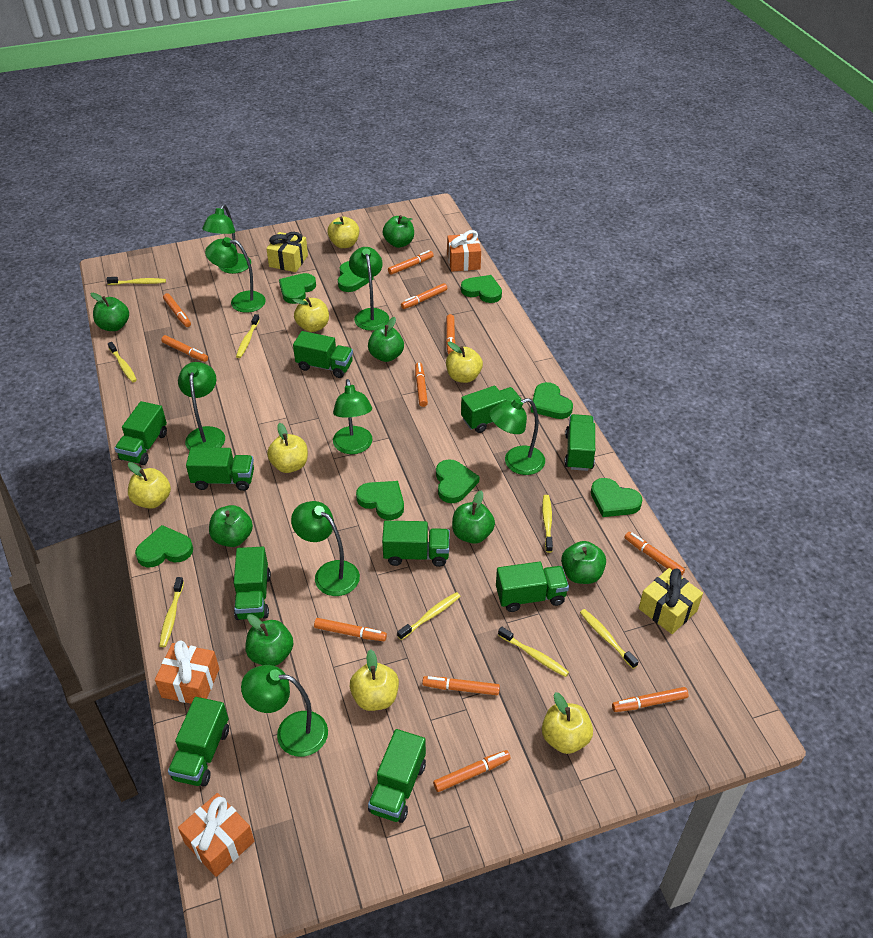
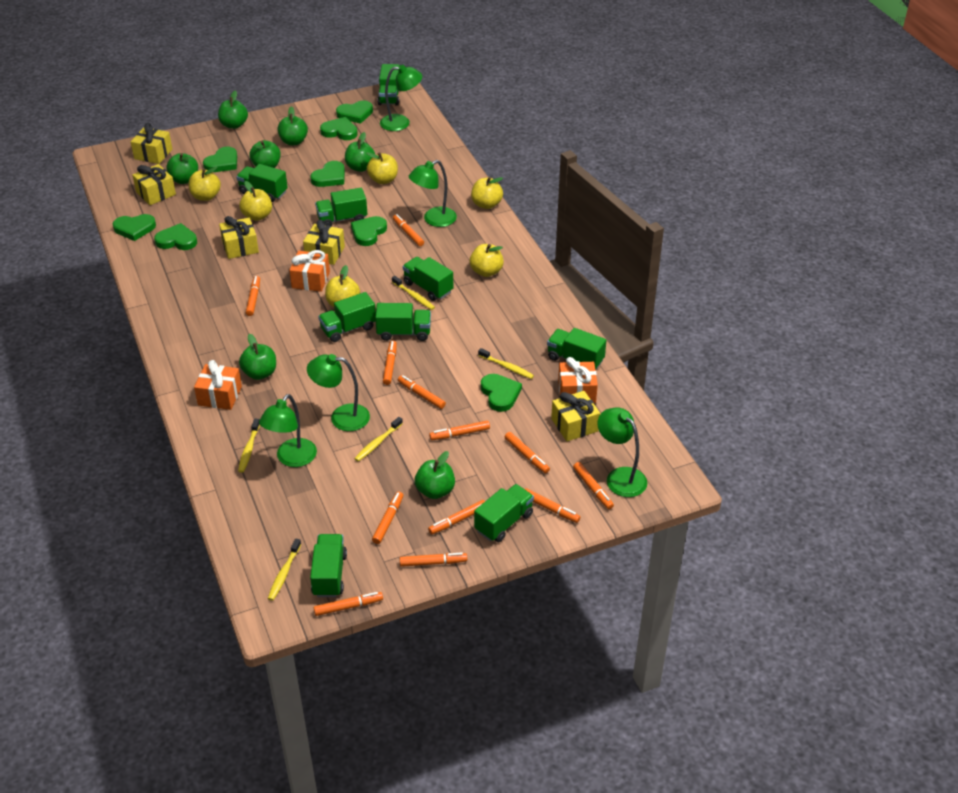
green lamp: [178,362,225,451] [202,204,251,274] [205,237,266,313] [241,665,328,757] [291,501,360,596] [333,379,372,454] [349,247,389,331] [490,398,545,475] = 8 -> [259,394,317,467] [307,354,370,431] [380,65,422,131] [409,160,457,227] [597,408,647,497] = 5
green truck: [114,401,167,465] [168,697,229,787] [186,447,254,491] [234,547,271,620] [293,331,353,378] [368,729,426,823] [382,521,450,567] [461,386,522,433] [496,562,569,612] [565,414,595,471] = 10 -> [236,164,288,202] [310,534,347,597] [315,188,367,226] [318,292,376,342] [375,303,431,341] [378,64,400,106] [403,257,453,301] [474,484,534,542] [547,328,606,370] = 9
orange marker: [161,335,208,362] [163,293,191,327] [314,618,387,641] [388,250,434,275] [401,283,447,309] [415,362,428,407] [422,676,500,695] [433,750,511,792] [446,314,455,354] [612,687,689,712] [625,532,685,575] = 11 -> [246,276,260,316] [314,592,383,616] [372,491,403,544] [383,341,397,385] [393,214,424,246] [398,375,446,409] [400,553,467,567] [428,500,485,535] [429,421,490,440] [505,432,550,473] [525,488,580,523] [573,462,614,509] = 12
yellow apple: [128,462,171,509] [267,423,308,473] [292,297,329,332] [327,216,359,248] [350,649,399,711] [446,342,483,383] [542,692,593,754] = 7 -> [189,167,221,201] [239,181,272,221] [325,265,360,307] [366,152,398,184] [470,244,504,277] [471,177,503,209] = 6
yellow gift: [266,232,308,272] [639,568,703,634] = 2 -> [130,123,172,164] [132,164,176,205] [219,216,259,259] [303,220,345,265] [551,391,600,441] = 5
yellow toothbrush: [106,277,166,285] [108,342,137,382] [159,577,184,647] [236,314,260,358] [397,592,461,640] [498,627,569,677] [542,495,553,553] [580,609,639,669] = 8 -> [238,418,260,473] [268,538,301,601] [354,417,403,462] [392,276,435,310] [478,348,534,379] = 5

